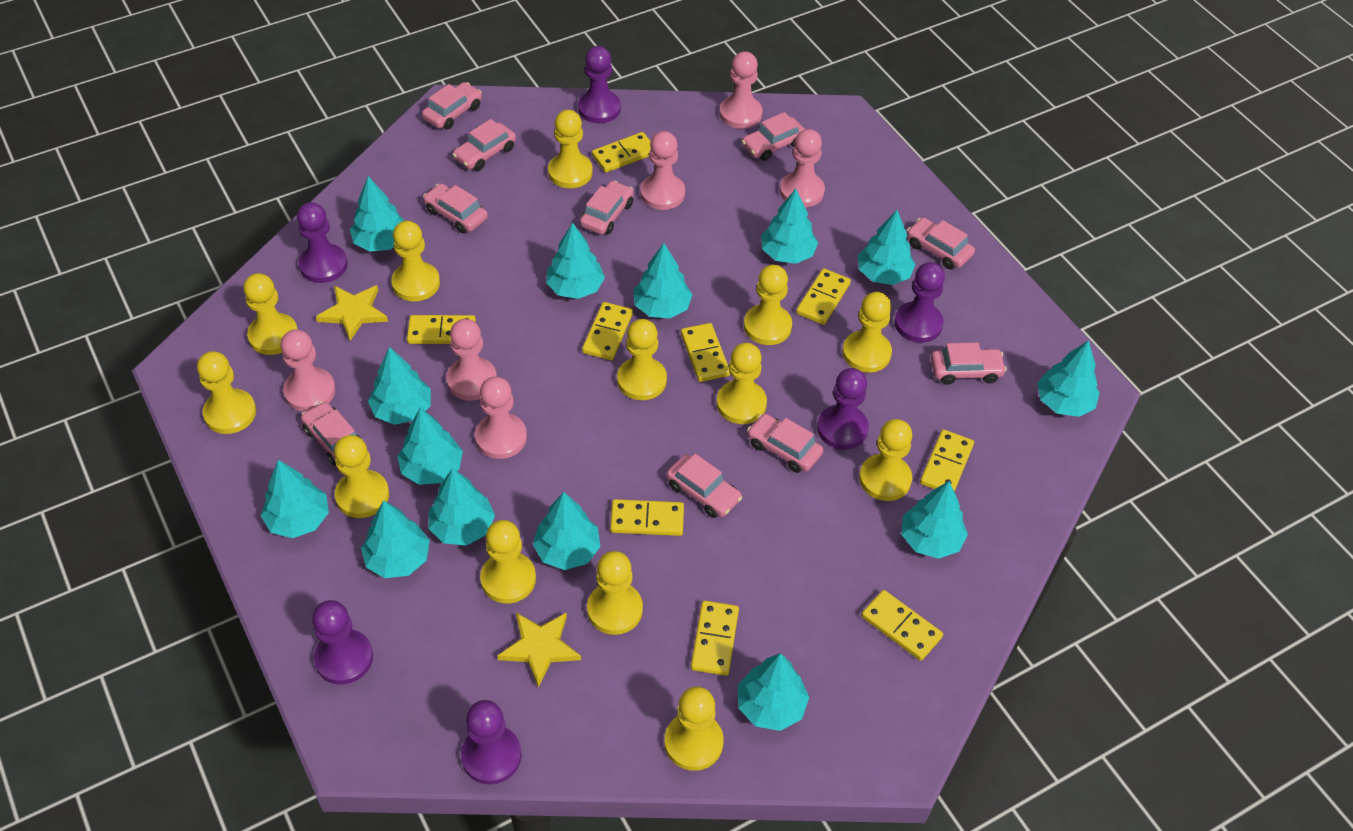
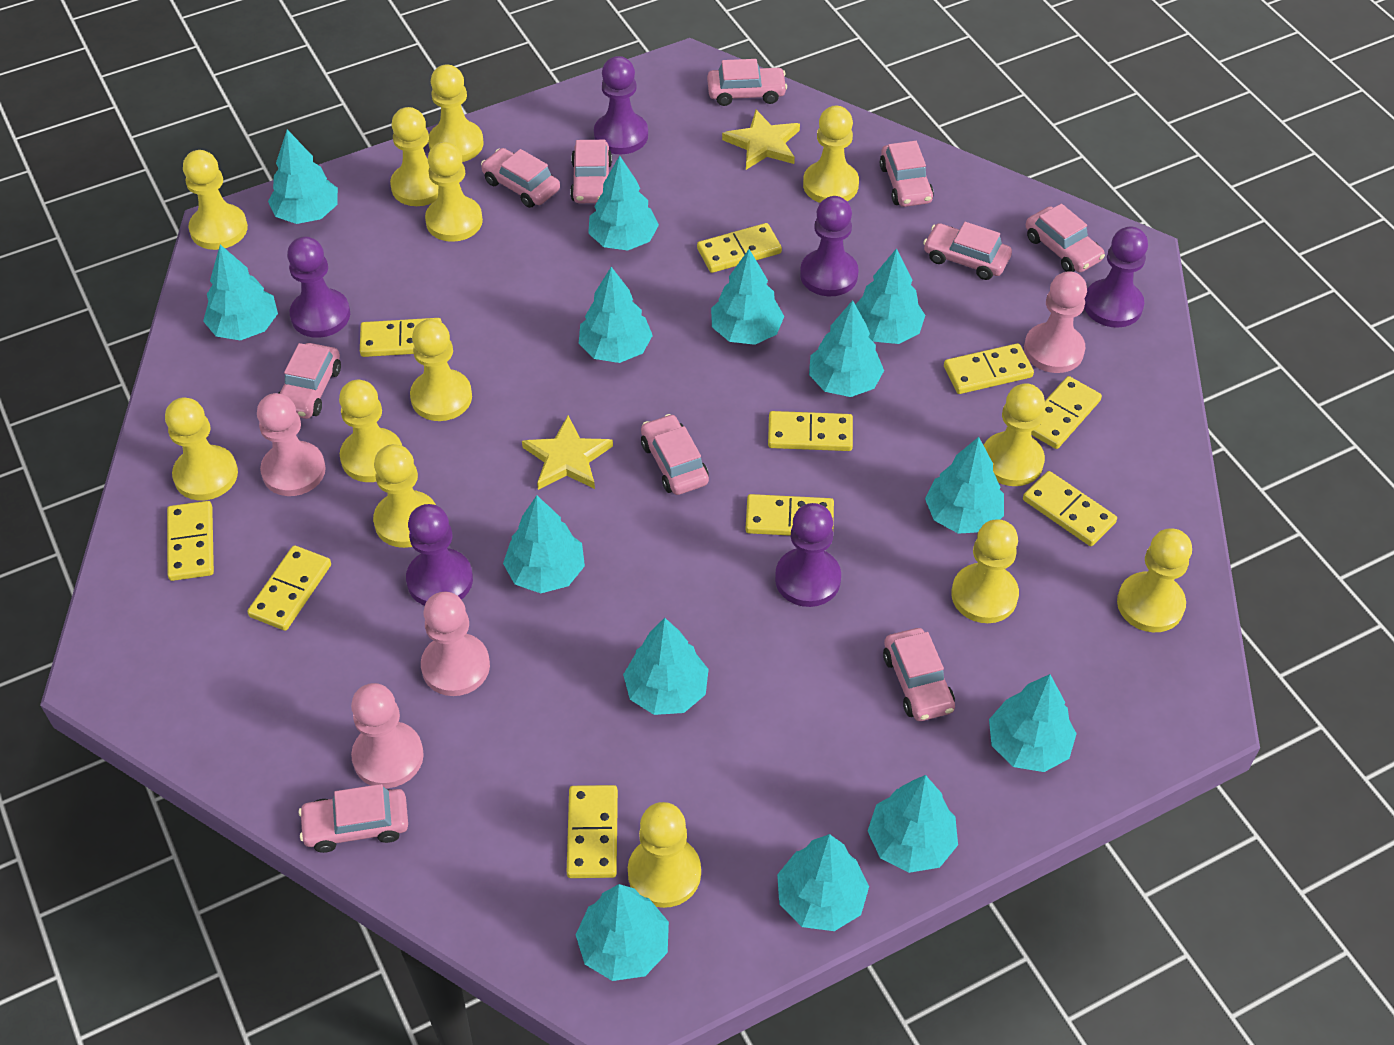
pink pawn: [281,329,336,412] [446,319,497,401] [475,377,527,459] [640,131,685,210] [720,51,762,129] [780,129,825,207] = 6 -> [257,393,326,496] [351,683,424,788] [421,592,490,696] [1024,271,1087,373] = 4
yellow domino: [407,315,476,344] [582,302,633,360] [592,132,651,173] [610,499,684,536] [681,323,730,382] [691,601,739,676] [796,268,851,325] [861,590,943,661] [920,429,974,492] = 9 -> [167,501,214,581] [247,545,331,631] [360,318,442,357] [567,785,618,878] [697,223,782,273] [746,494,834,536] [768,411,853,451] [944,343,1034,394] [1023,471,1117,546] [1031,376,1102,449] = 10

